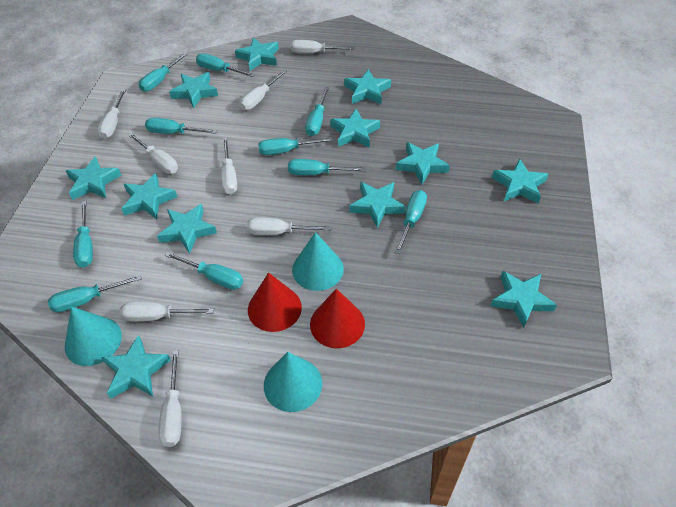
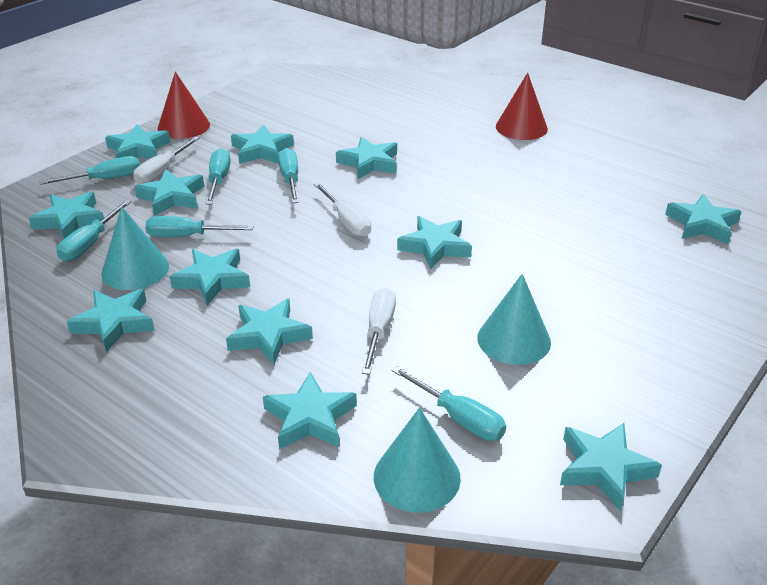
turquoise screwdriver: [48,275,142,312] [73,201,93,267] [139,52,188,92] [145,118,217,134] [165,252,243,290] [196,54,255,77] [258,137,333,155] [288,159,366,175] [305,87,329,136] [395,190,427,254] = 10 -> [39,156,140,185] [57,200,131,261] [145,216,254,237] [206,148,231,204] [278,148,299,203] [392,366,506,441] = 6
white screwdriver: [97,89,126,139] [120,301,214,322] [128,133,178,174] [158,350,182,447] [221,138,237,195] [239,70,287,110] [247,217,331,235] [290,40,355,53] = 8 -> [133,137,200,184] [314,183,371,237] [362,288,396,375] = 3

